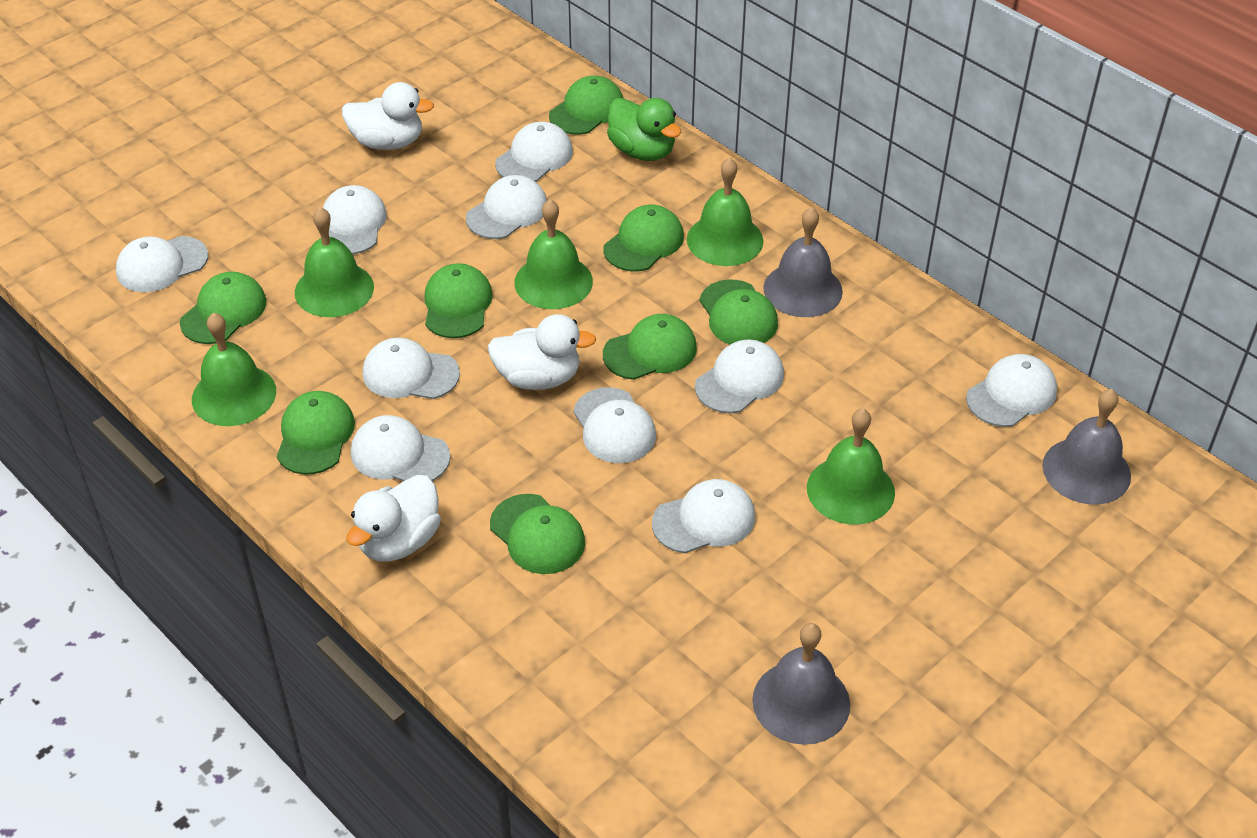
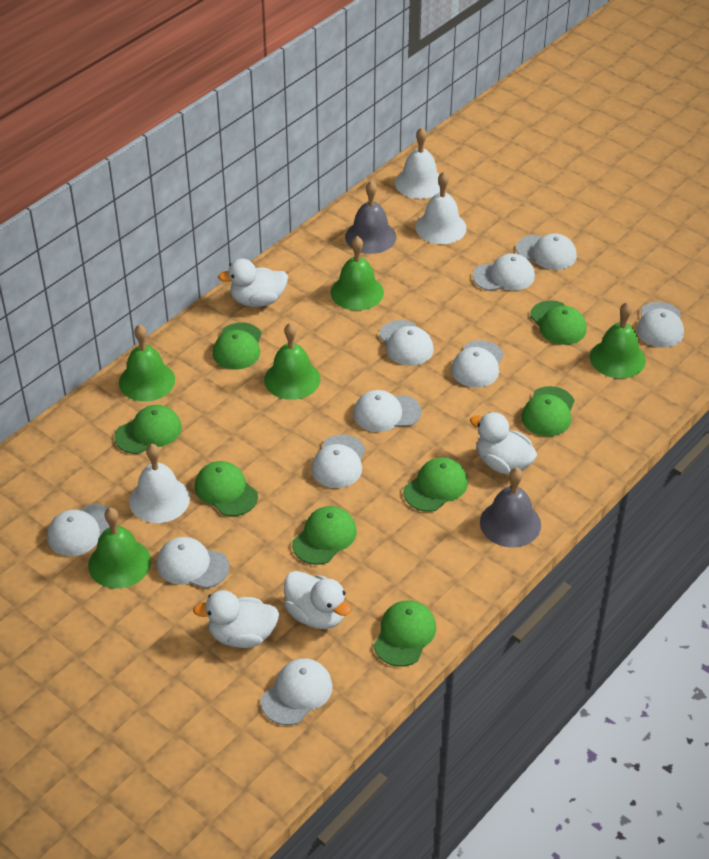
green duck: [607,98,681,161] = 1 -> none = 0
grey bell: [752,623,850,745] [763,207,843,317] [1042,389,1131,505] = 3 -> [345,181,397,254] [480,468,541,548] = 2
white bell: none = 0 -> [129,444,190,523] [395,127,440,199] [415,172,467,244] = 3
white duck: [342,82,434,150] [347,475,441,561] [487,314,596,390] = 3 -> [193,590,279,648] [218,259,288,307] [284,571,351,629] [470,412,537,475] = 4

